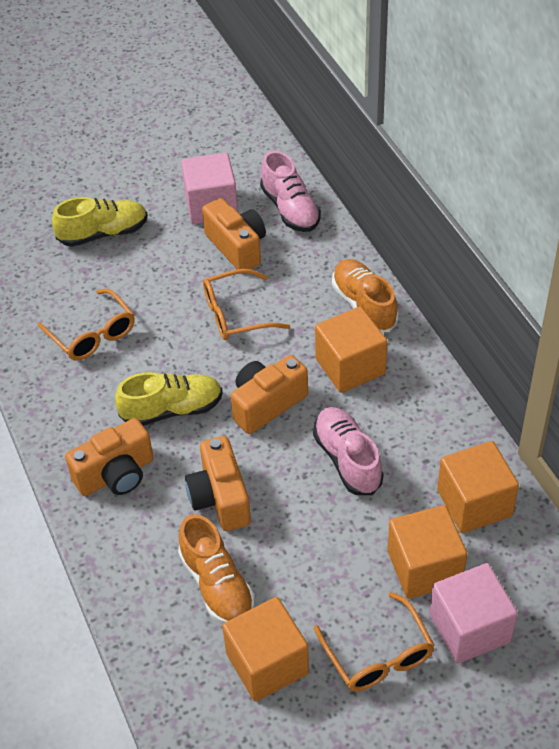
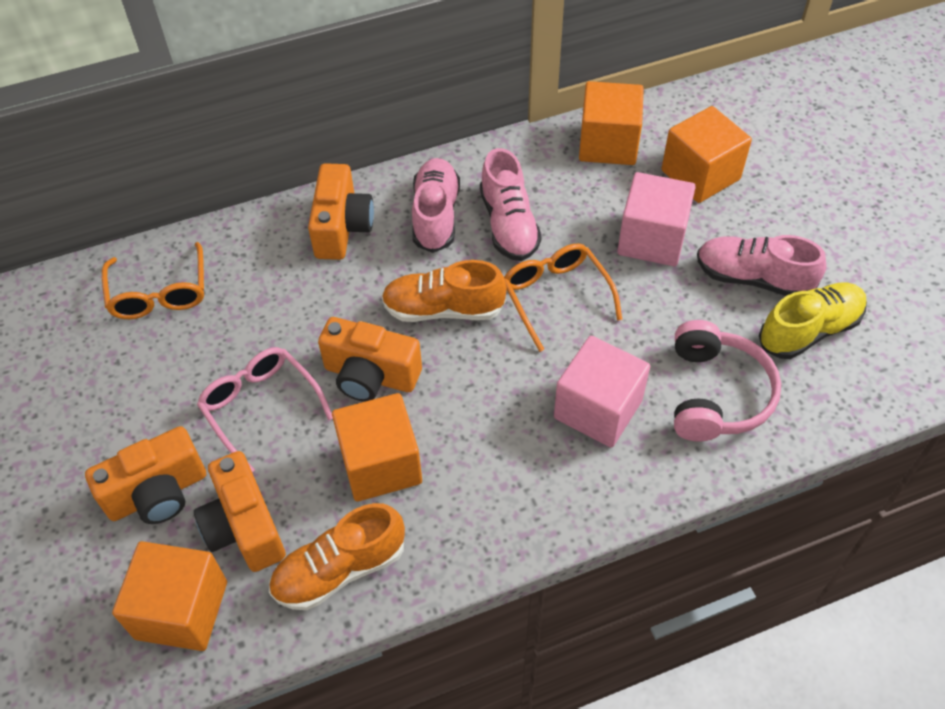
orange glasses: [37,289,135,361] [203,269,290,340] [314,592,435,692] = 3 -> [102,242,204,319] [504,244,623,352] = 2
pink glasses: none = 0 -> [197,347,333,472] = 1
pink headphones: none = 0 -> [674,320,781,442] = 1
pink shoe: [260,151,321,232] [313,407,383,495] = 2 -> [412,158,460,253] [480,148,542,261] [697,235,826,296] = 3
yellow shoe: [52,197,148,247] [115,372,223,426] = 2 -> [759,283,867,359] = 1

